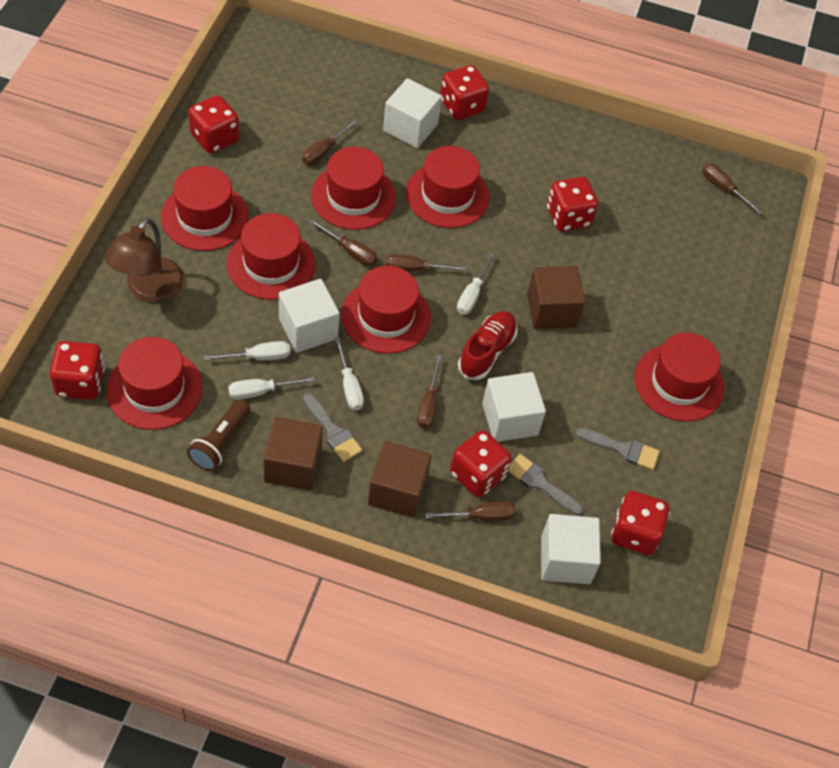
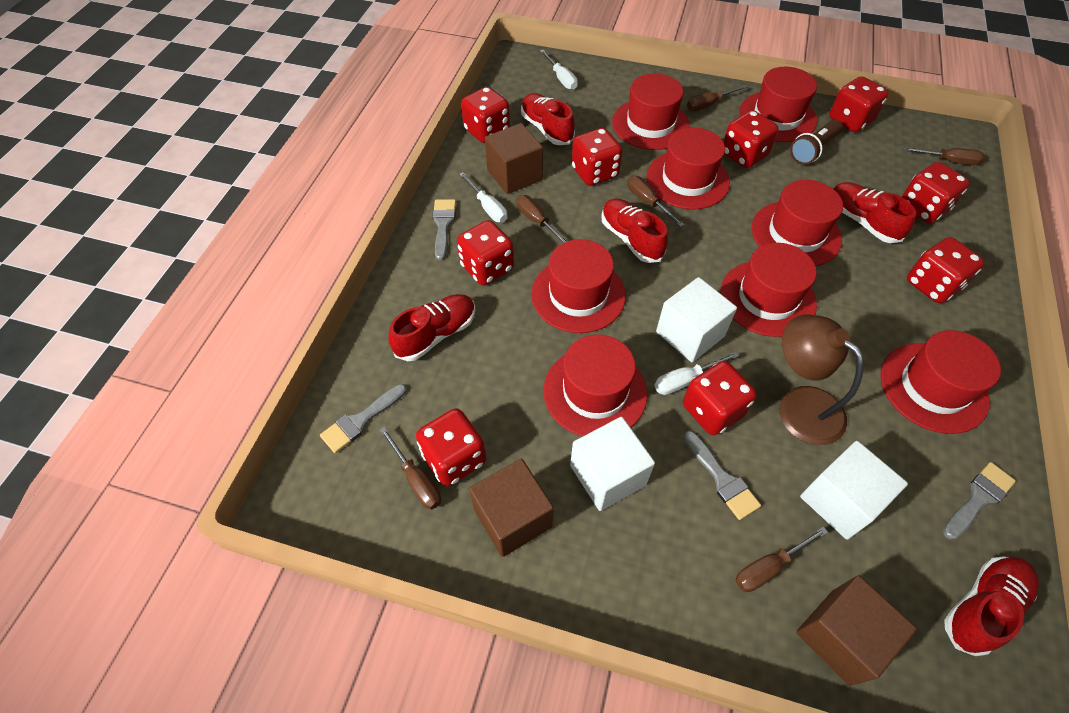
grey brush: [303,393,362,462] [508,454,583,515] [576,428,660,470] = 3 -> [320,384,407,453] [432,199,456,260] [684,431,761,520] [943,462,1016,540] = 4
red dice: [50,341,105,400] [188,95,239,153] [440,65,489,120] [450,430,511,497] [547,177,598,231] [611,491,670,555] = 6 -> [416,408,486,486] [457,220,514,285] [461,87,510,143] [572,128,622,186] [683,361,757,435] [723,110,778,168] [829,76,888,132] [902,162,969,223] [907,237,984,303] = 9
red hat: [106,337,203,430] [161,166,248,251] [227,213,316,300] [311,147,396,230] [341,266,431,354] [406,146,489,228] [635,333,724,421] = 7 -> [531,239,626,333] [543,335,647,436] [612,74,690,150] [646,127,730,209] [720,243,817,337] [739,67,817,142] [752,180,843,266] [880,330,1001,434] = 8
red shoe: [458,311,518,380] = 1 -> [389,294,476,361] [521,93,575,145] [601,198,668,263] [833,182,916,243] [944,556,1039,656] = 5
white cube: [279,279,340,353] [383,78,442,148] [482,372,546,442] [541,514,601,584] = 4 -> [570,417,655,511] [656,277,737,362] [800,441,908,540] = 3
white screwdriver: [204,341,290,360] [228,376,315,400] [335,337,364,410] [457,253,495,315] = 4 -> [459,172,507,222] [540,50,578,90] [654,352,739,395] = 3

